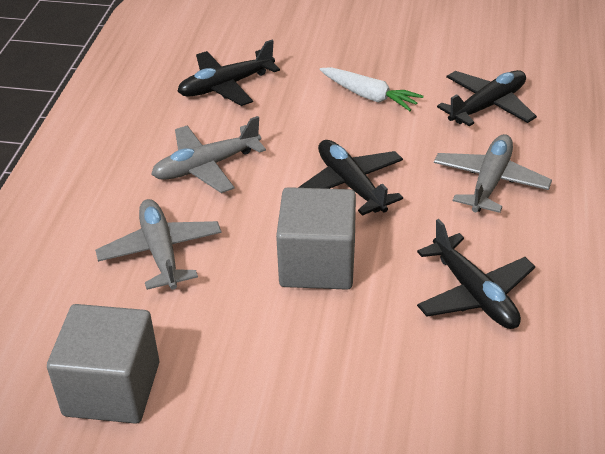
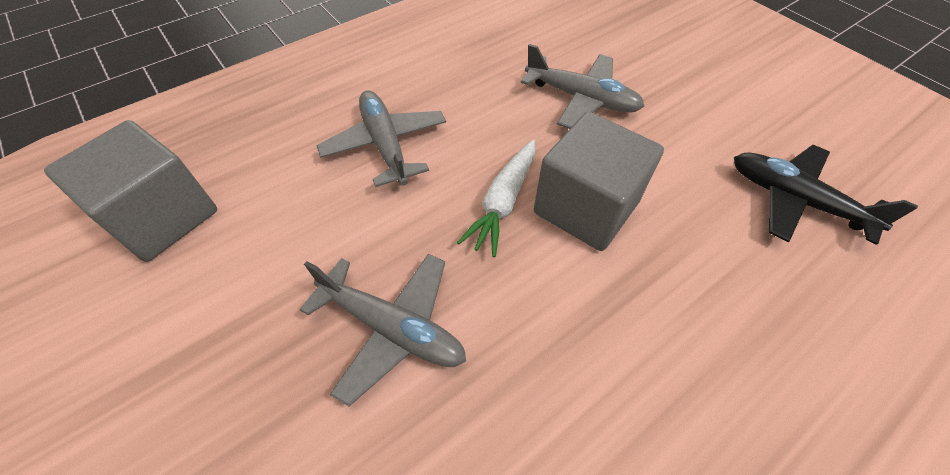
black plane: [177,40,280,106] [298,140,403,216] [417,219,535,329] [437,70,537,126] = 4 -> [734,145,918,245] = 1

